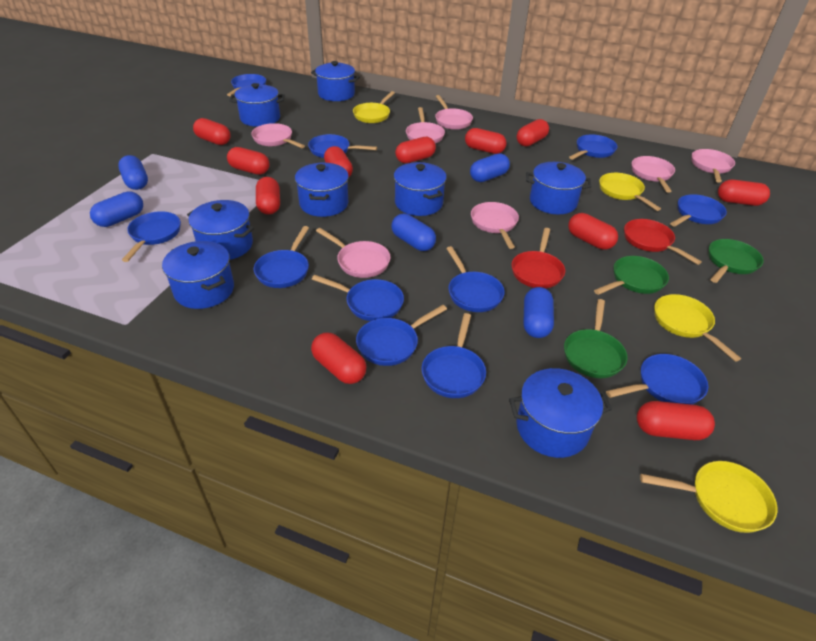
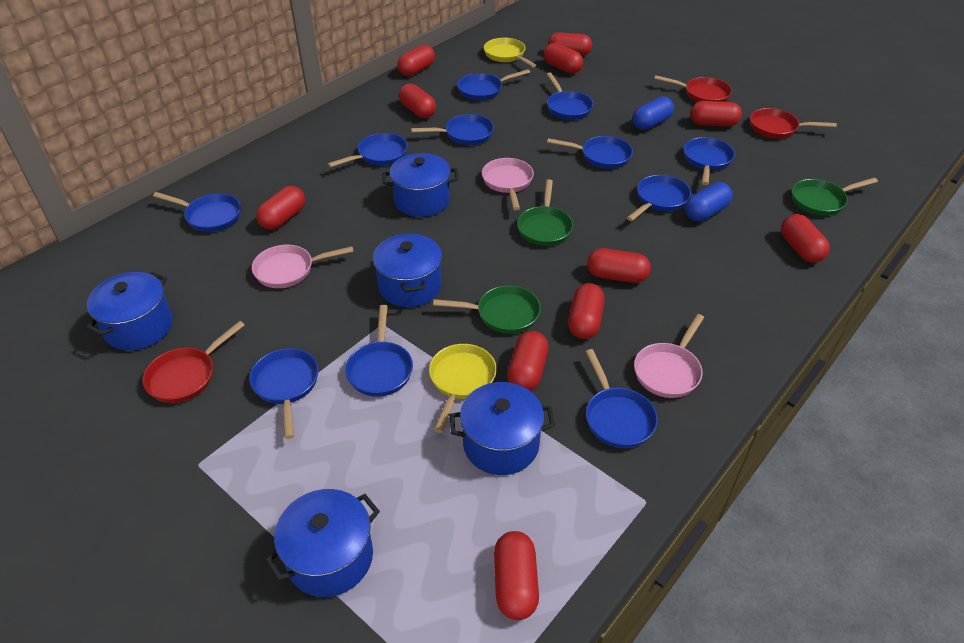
blue capsule: [90,191,143,227] [118,155,148,190] [391,214,436,251] [470,153,510,182] [524,287,554,338] = 5 -> [633,96,674,130] [685,182,733,222] = 2
blue pot: [162,241,234,309] [187,200,254,260] [229,83,285,127] [295,163,349,217] [311,61,360,101] [394,162,447,216] [509,368,612,458] [526,162,592,214] = 8 -> [86,272,173,351] [265,489,380,597] [373,233,442,307] [383,153,459,217] [449,382,555,475] = 5
pink pan: [251,123,305,148] [316,228,391,278] [406,107,445,143] [435,95,473,130] [471,202,519,249] [632,156,675,193] [691,149,735,183] = 7 -> [252,245,354,288] [482,158,534,210] [634,314,704,398] = 3
red pan: [512,228,565,288] [624,219,702,265] = 2 -> [143,321,245,403] [654,75,732,102] [750,108,837,138] = 3
yellow pan: [353,91,395,123] [599,173,661,211] [640,461,778,533] [654,294,741,362] = 4 -> [429,344,497,433] [484,38,536,68] = 2

